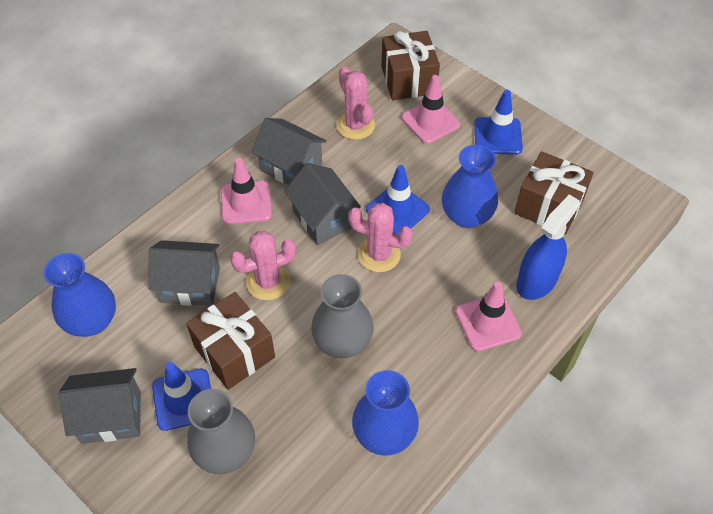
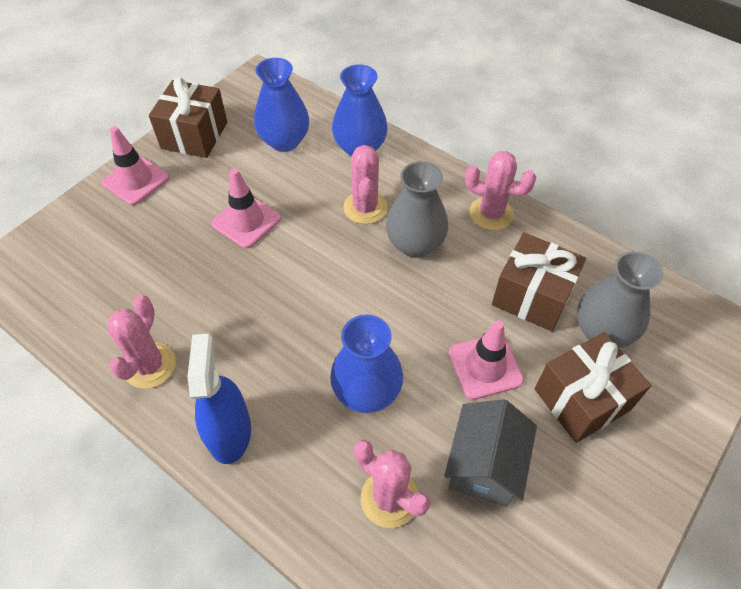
blue traffic cone: [152,362,211,431] [366,165,430,234] [474,90,523,155] = 3 -> none = 0
grey house: [59,368,141,444] [148,240,220,306] [251,118,327,185] [284,163,361,245] = 4 -> [444,400,537,507] = 1
pink cactus: [230,231,296,300] [337,66,375,140] [348,203,413,272] = 3 -> [108,295,176,389] [343,145,387,224] [354,440,430,528] [465,151,536,230] = 4

